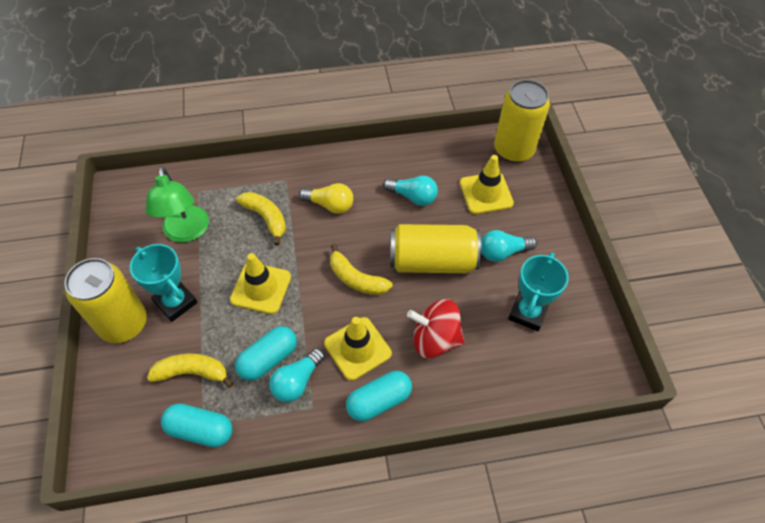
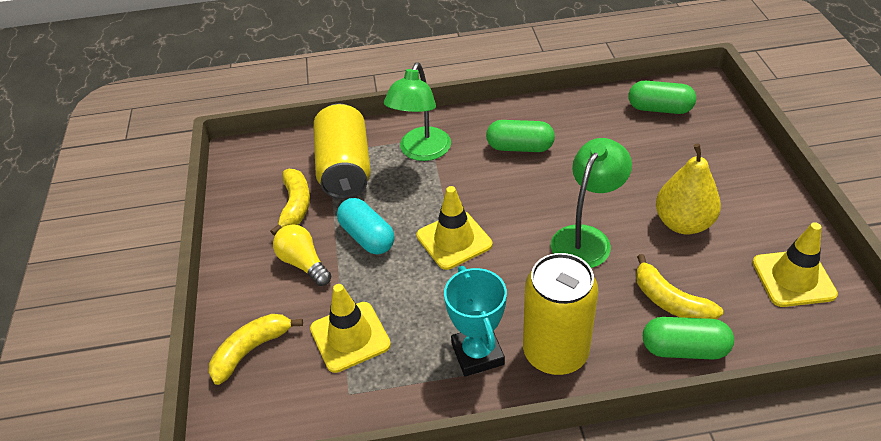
green capsule: none = 0 -> [486,120,555,152] [628,81,696,114] [643,317,734,360] = 3
green lamp: [146,166,209,242] = 1 -> [383,62,451,161] [551,138,632,268] = 2
red spinning top: [407,299,465,358] = 1 -> none = 0
turquoise capsule: [161,403,232,448] [235,326,297,381] [346,371,412,422] = 3 -> [337,198,394,255] = 1
turquoise light bulb: [269,348,325,402] [383,176,438,206] [481,230,537,262] = 3 -> none = 0
turquoise trophy: [130,244,198,322] [508,252,569,331] = 2 -> [444,266,507,376] = 1
yellow can: [65,258,147,343] [390,224,482,273] [494,80,550,163] = 3 -> [313,104,371,199] [523,253,598,375] = 2
yellow pear: none = 0 -> [656,144,721,235] = 1

